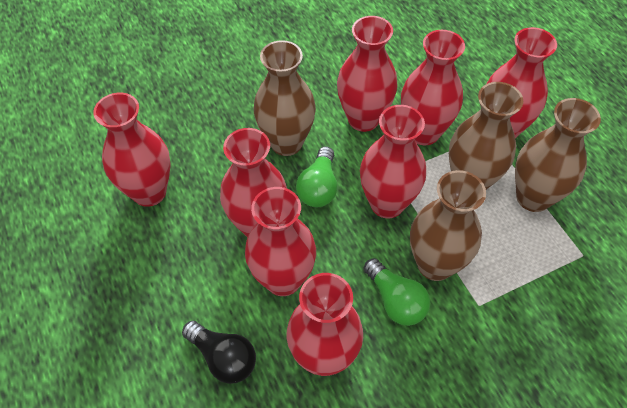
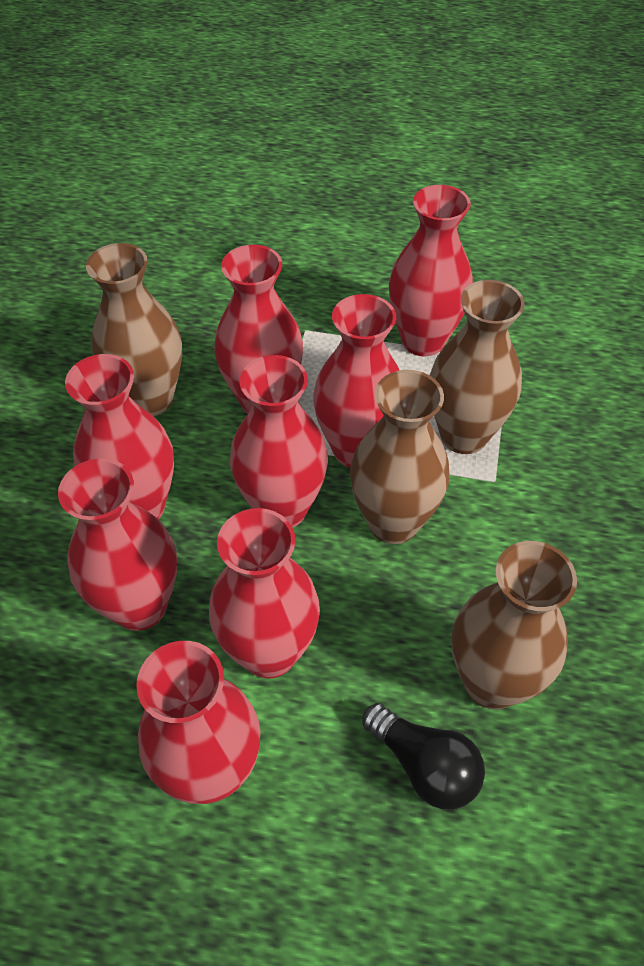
green light bulb: [296,147,338,207] [364,258,430,326] = 2 -> none = 0

